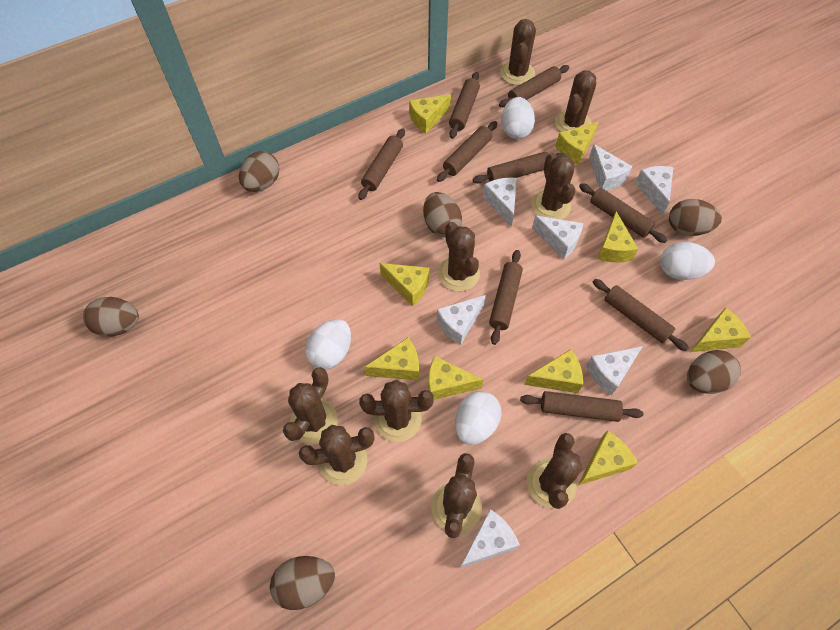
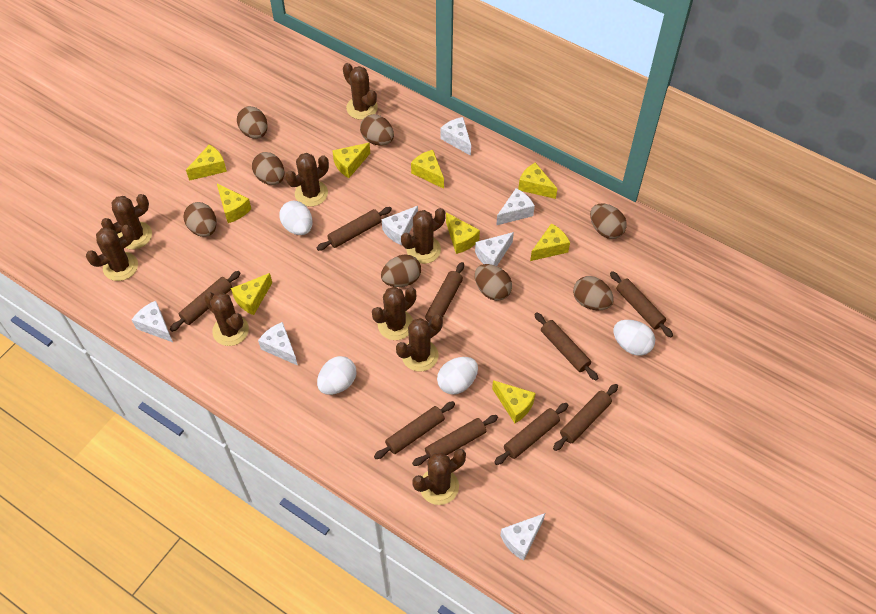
brown egg: [83,297,139,337] [239,151,279,192] [270,556,335,610] [423,192,462,237] [669,199,722,236] [687,350,741,394] = 6 -> [184,202,217,237] [237,106,268,139] [252,152,284,185] [360,114,394,146] [381,254,421,287] [475,264,512,301] [573,276,614,310] [590,204,627,239] = 8

